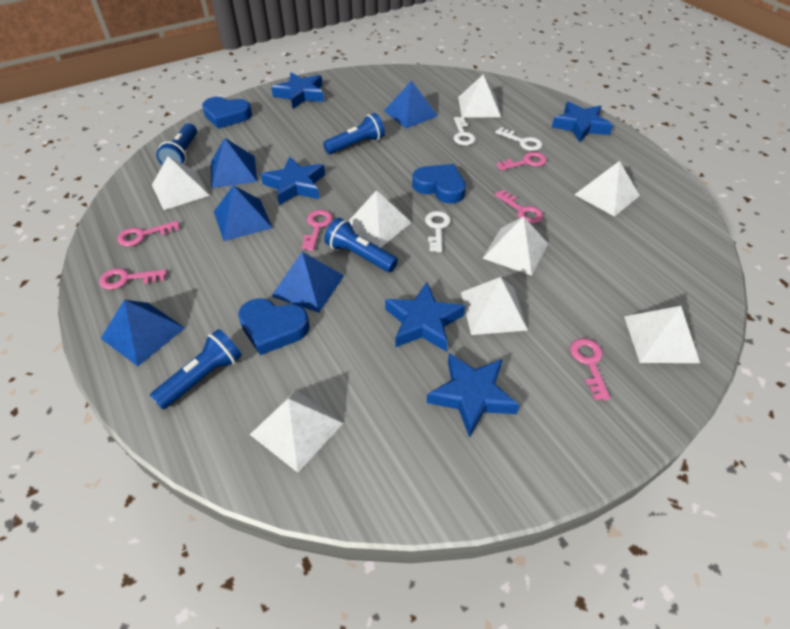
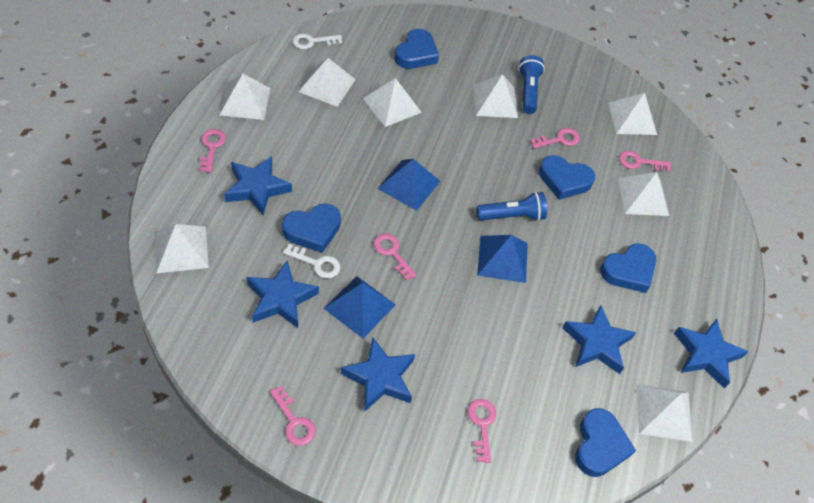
blue flashlight: [150,329,242,409] [156,123,197,166] [323,113,385,154] [324,218,398,272] = 4 -> [476,192,547,221] [518,55,545,114] = 2
blue heart: [202,97,252,129] [238,298,310,355] [412,164,466,203] = 3 -> [282,204,341,253] [394,29,439,69] [539,155,595,200] [575,408,636,477] [600,243,656,293] = 5
blue pyramid: [101,300,185,366] [211,138,257,188] [214,185,272,241] [271,252,344,313] [384,81,438,128] = 5 -> [323,276,396,338] [377,159,441,211] [477,235,528,283] = 3
white key: [425,211,451,252] [453,117,476,145] [495,127,542,151] = 3 -> [283,244,340,279] [293,33,342,49] = 2

